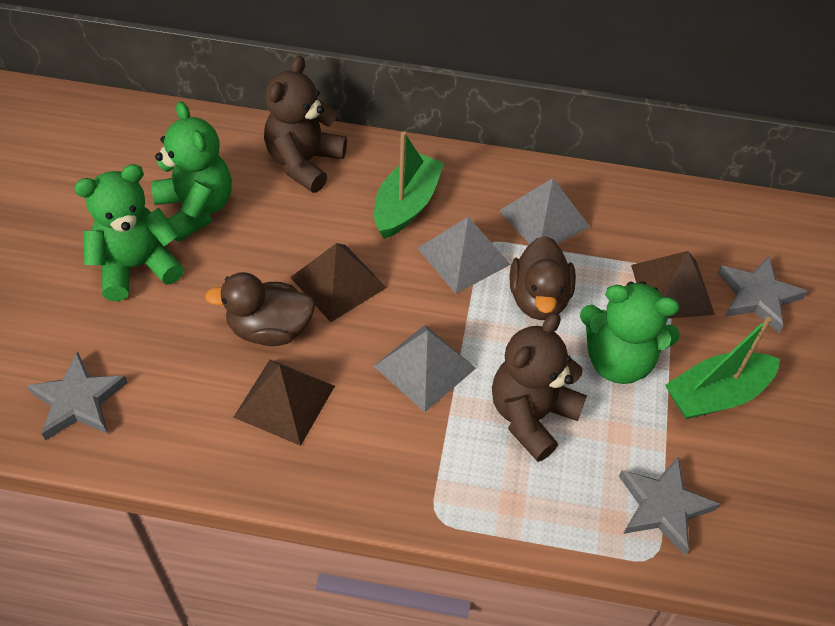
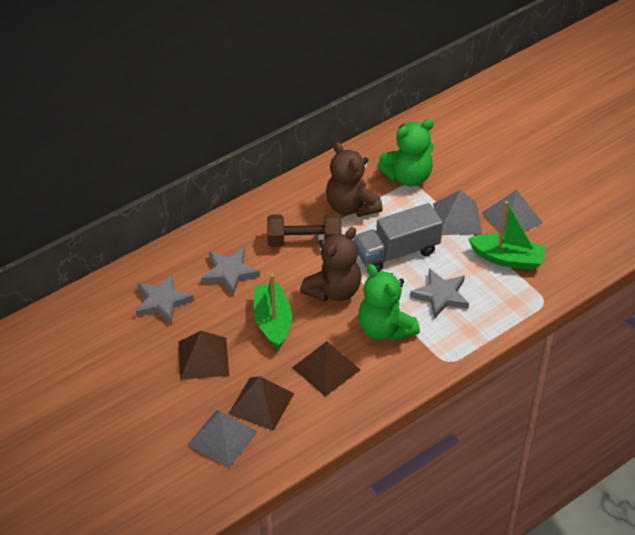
brown duck: [205,272,316,346] [510,236,576,320] = 2 -> none = 0
brown dumbbell: none = 0 -> [267,213,342,247] = 1
green teddy bear: [74,164,184,301] [151,101,232,242] [580,281,680,384] = 3 -> [358,264,420,341] [377,119,434,186] = 2
grey truck: none = 0 -> [354,203,443,272] = 1

